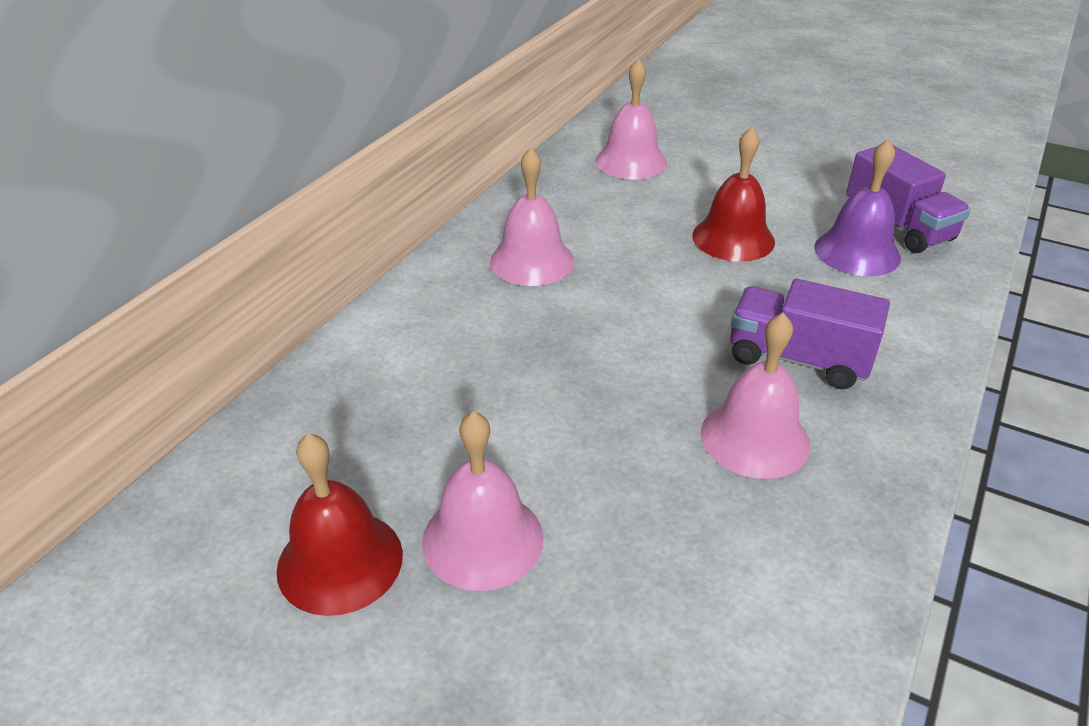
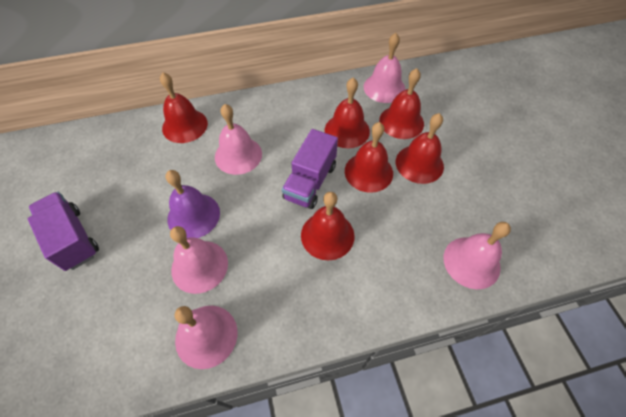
pink bell: [422,411,544,591] [490,148,574,286] [595,59,667,180] [701,313,811,479] = 4 -> [170,226,228,294] [175,306,237,369] [215,104,262,175] [364,33,406,103] [444,222,511,289] = 5
red bell: [276,433,403,616] [692,127,775,262] = 2 -> [160,72,208,143] [301,192,355,260] [325,78,370,148] [345,122,393,193] [379,68,424,139] [396,113,444,184] = 6

